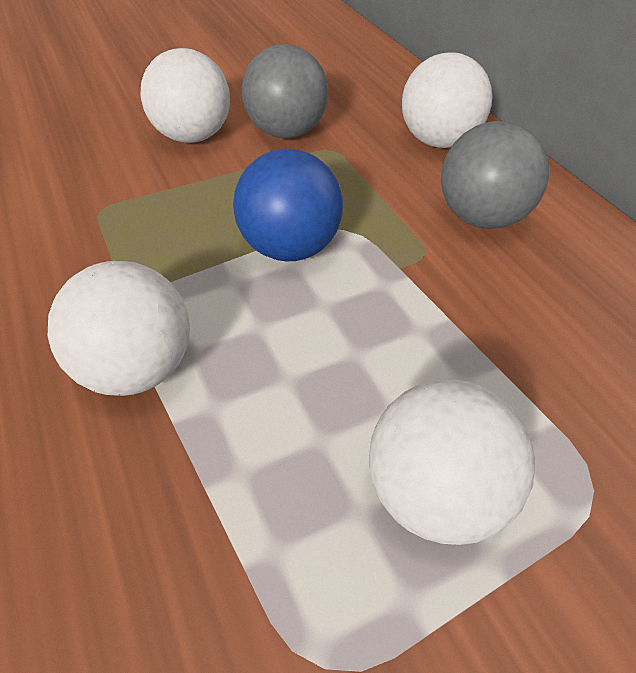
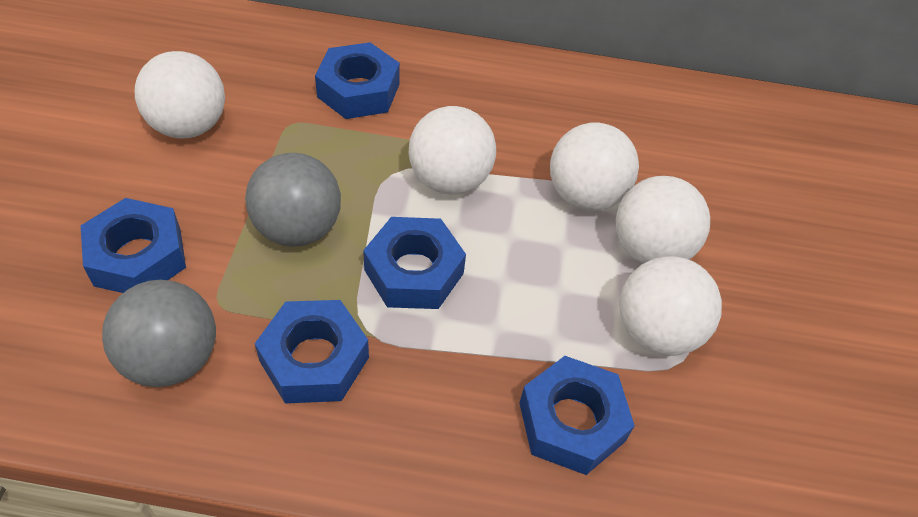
blue ball: [233,149,343,261] = 1 -> none = 0
blue nut: none = 0 -> [81,198,186,293] [255,300,369,404] [315,42,400,119] [363,217,466,309] [520,356,635,475] = 5
white ball: [48,261,190,396] [140,48,230,143] [369,379,535,545] [402,52,492,148] = 4 -> [135,51,225,138] [408,106,496,194] [550,122,639,211] [615,176,710,263] [619,256,722,356] = 5

